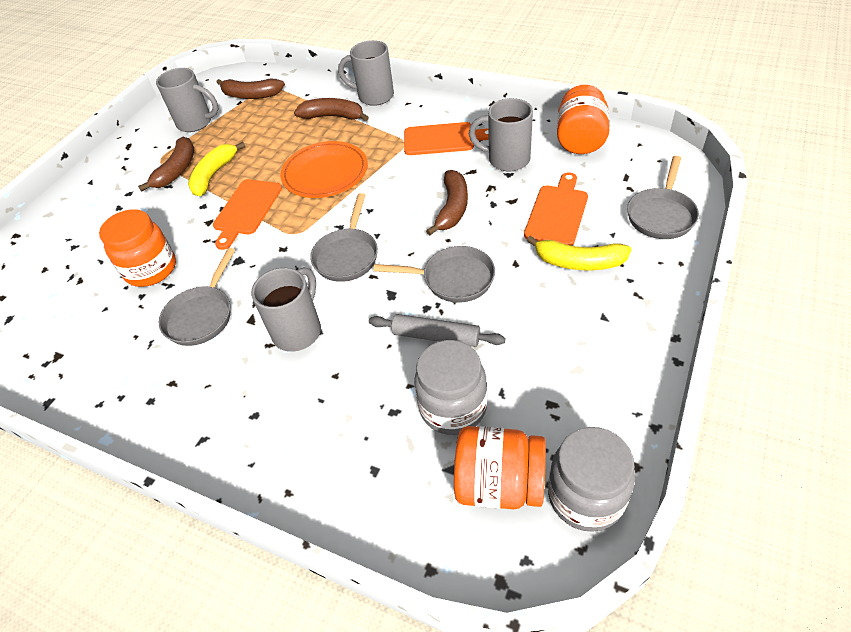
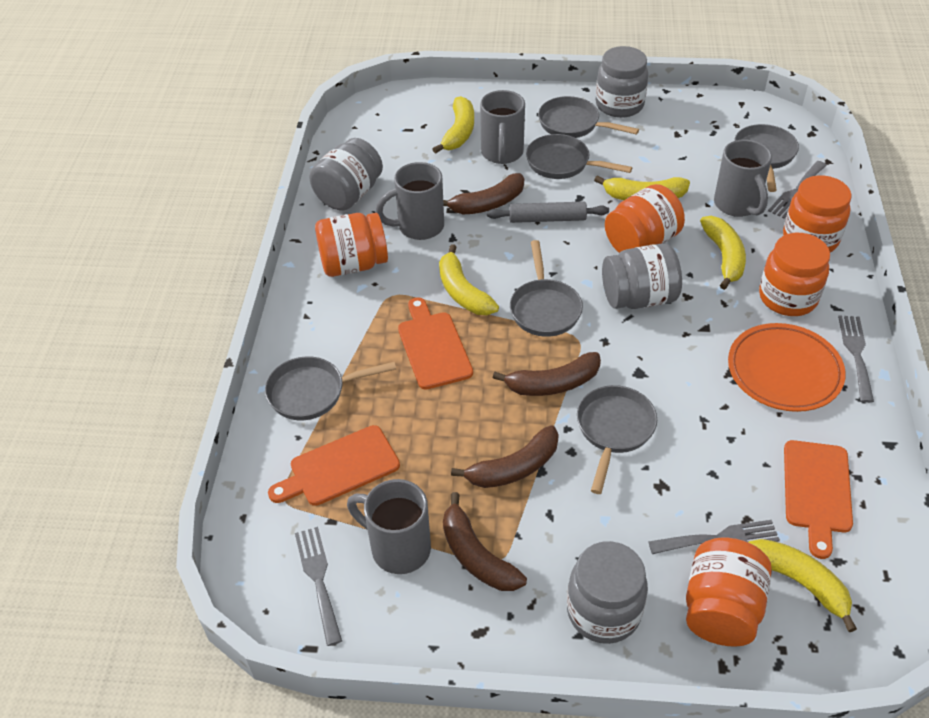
grey fork: none = 0 -> [295,527,342,646] [648,520,780,554] [768,161,827,219] [838,316,874,403] = 4
grey jar: [414,340,487,435] [548,427,635,532] = 2 -> [309,138,383,211] [567,541,648,644] [596,46,649,118] [602,243,682,309] = 4
grey pan: [158,248,235,346] [310,193,378,282] [373,246,495,303] [627,156,699,239] = 4 -> [265,356,396,420] [510,240,583,337] [526,134,632,179] [538,96,639,138] [577,385,657,494] [734,124,799,192] = 6
orange jar: [99,209,176,287] [454,426,546,509] [557,85,610,154] = 3 -> [315,213,388,277] [605,184,685,253] [686,538,772,647] [759,233,830,316] [783,175,852,252] = 5
yellow banana: [188,142,245,196] [526,236,631,270] = 2 -> [433,96,474,154] [439,244,499,315] [594,175,690,200] [700,216,746,290] [748,539,857,632] = 5

